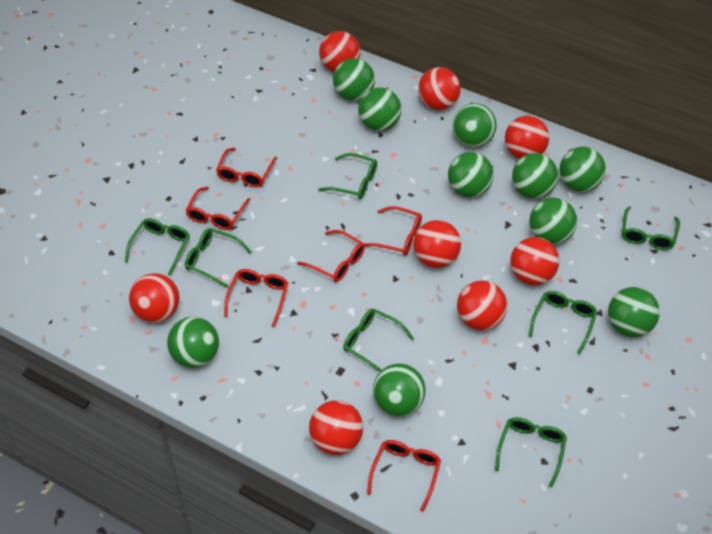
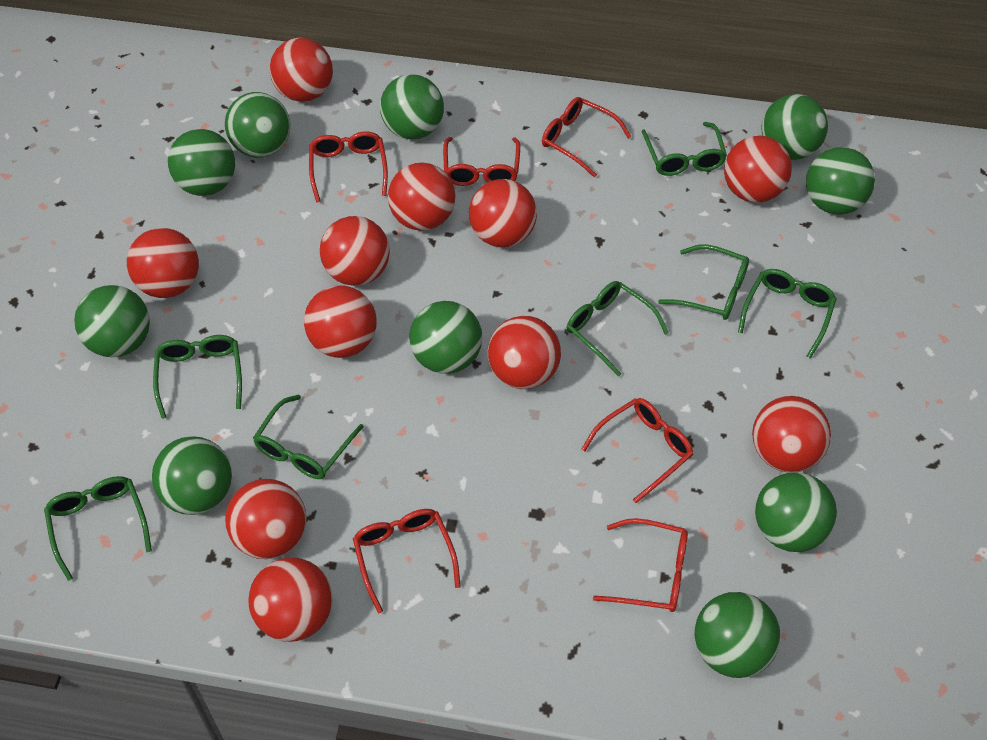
red ball: [129,273,179,323] [309,400,363,455] [319,31,360,72] [413,220,461,268] [418,67,461,110] [457,281,507,331] [505,116,549,159] [510,237,559,285] = 8 -> [127,228,199,298] [225,479,307,559] [248,558,333,642] [270,38,333,102] [304,285,377,358] [320,216,390,286] [388,163,455,231] [469,179,537,247] [488,316,561,389] [724,136,792,203] [752,396,831,473] = 11

